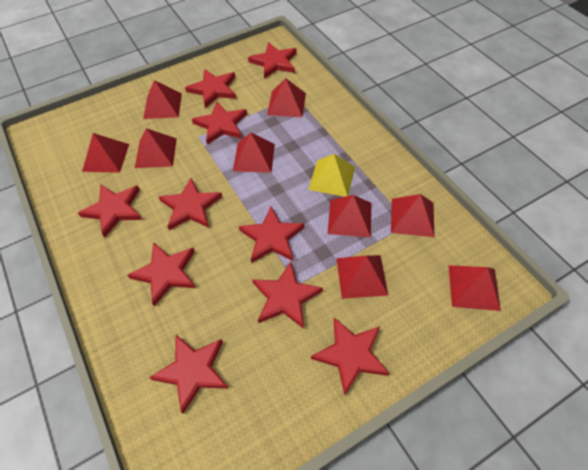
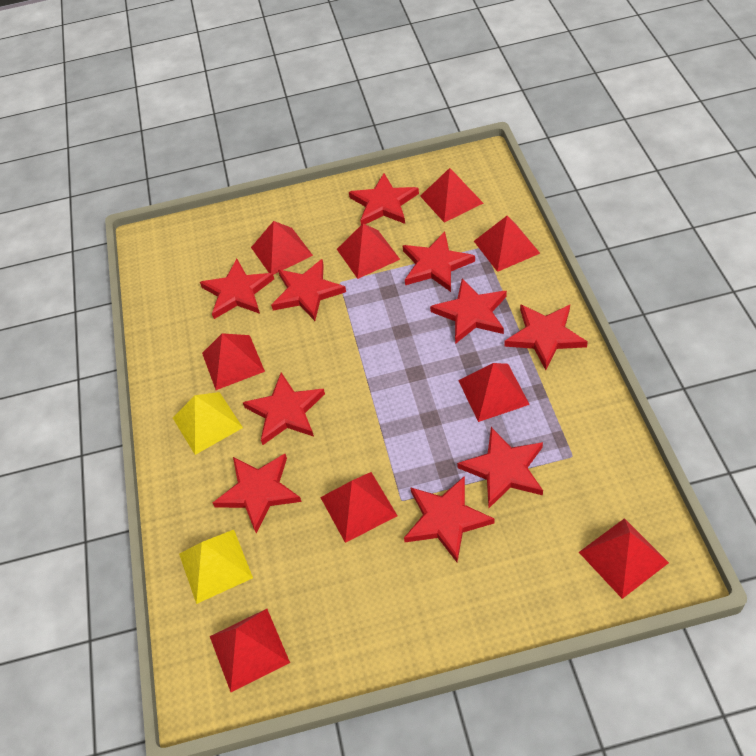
yellow pyramid: [308,154,355,197] = 1 -> [173,392,243,455] [179,530,253,604] = 2

